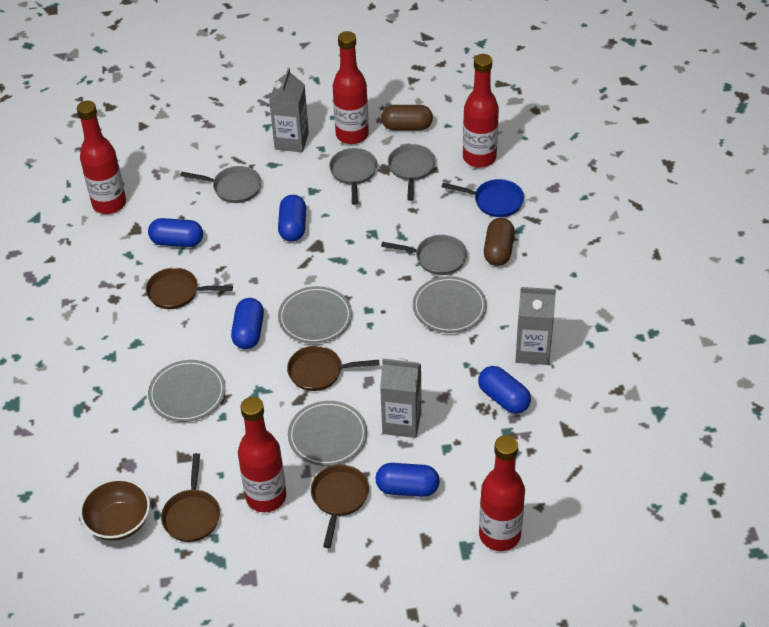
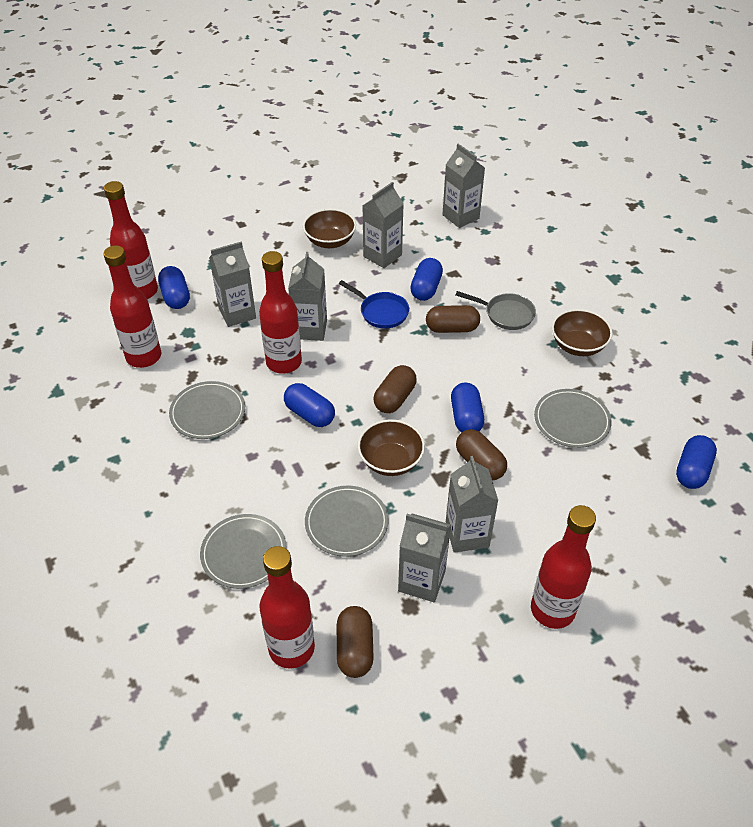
brown bowl: [80,478,150,541] = 1 -> [303,209,356,248] [358,419,425,476] [552,309,613,356] = 3
brown capsule: [381,105,433,130] [484,218,515,266] = 2 -> [337,606,374,678] [374,365,417,413] [426,305,480,333] [456,429,507,480] = 4
brown pan: [146,268,233,309] [161,453,220,542] [287,346,379,391] [311,465,369,548] = 4 -> none = 0
grey carton: [269,68,309,152] [380,358,421,438] [515,287,556,365] = 3 -> [209,242,256,327] [288,252,327,341] [363,182,404,268] [398,513,451,602] [442,144,485,228] [446,456,498,553] = 6
grey pan: [180,166,261,203] [329,148,377,205] [381,235,467,275] [388,144,436,201] = 4 -> [455,291,536,330] = 1

